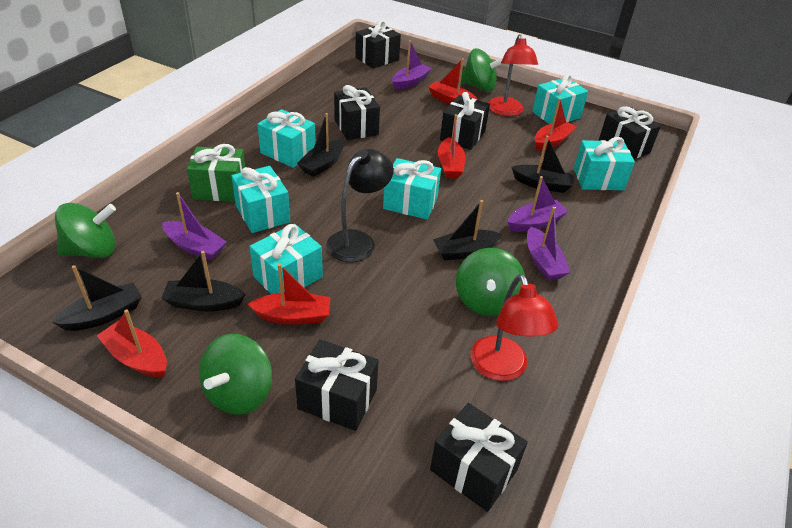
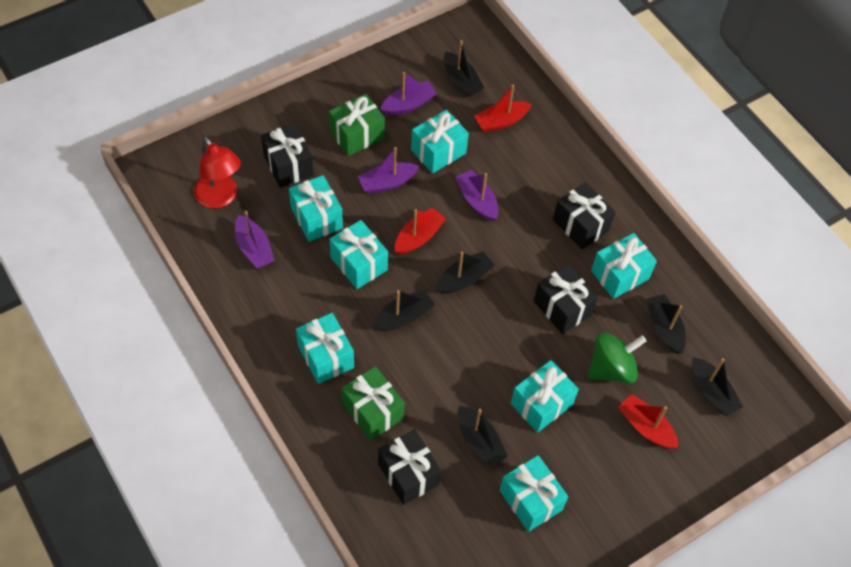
black boat: [52,265,142,331] [161,251,246,311] [297,113,345,177] [433,200,502,261] [512,135,575,193] = 5 -> [372,290,435,331] [436,251,495,294] [444,40,484,97] [457,406,508,467] [646,294,686,354] [692,357,743,416] = 6
black gift: [295,339,379,431] [334,85,380,140] [355,20,401,69] [430,403,528,512] [440,92,490,150] [598,106,661,159] = 6 -> [261,123,314,188] [378,429,441,505] [534,264,598,334] [553,182,615,250] = 4
black lamp: [326,149,394,262] = 1 -> none = 0
green gift: [187,144,245,202] = 1 -> [329,94,385,156] [342,366,405,441] = 2
green spinning top: [55,203,116,258] [199,334,272,415] [456,248,525,316] [461,48,503,92] = 4 -> [587,332,646,384] = 1
red boat: [97,309,167,377] [248,264,330,325] [428,58,478,104] [438,114,465,179] [535,98,576,151] = 5 -> [395,207,446,255] [474,85,532,132] [618,394,679,449] = 3
red lamp: [471,274,559,381] [488,34,538,116] = 2 -> [194,137,241,208] = 1
turquoise gift: [231,166,290,233] [249,224,323,294] [257,109,316,168] [383,158,441,220] [532,74,588,124] [574,137,635,190] = 6 -> [289,175,343,242] [296,313,354,384] [330,220,388,289] [411,110,469,173] [499,455,568,532] [511,360,579,433] [591,233,657,299] = 7

